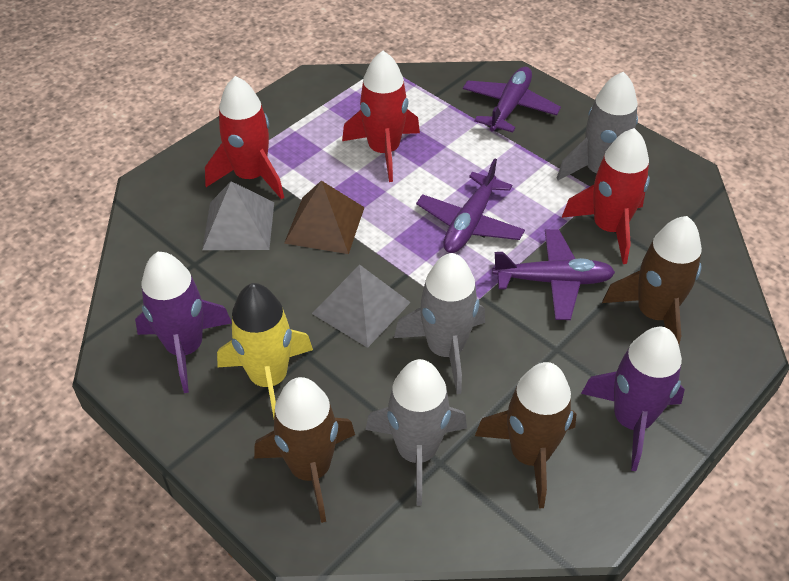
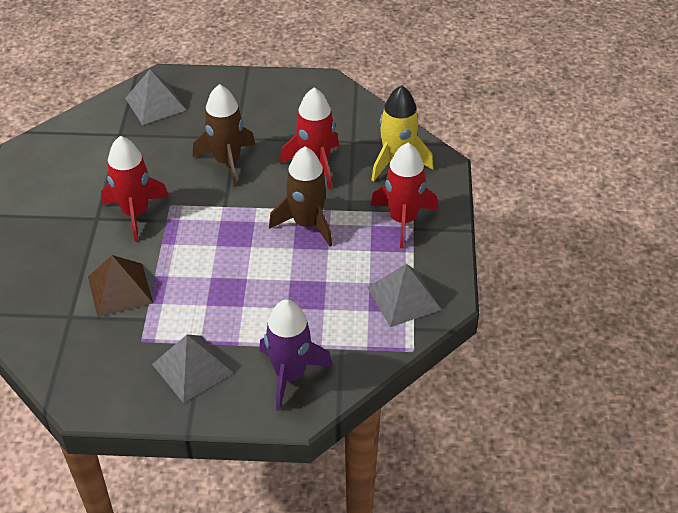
brown rocket: [254,377,355,523] [475,362,576,509] [602,216,702,344] = 3 -> [193,84,255,186] [269,146,332,247] = 2
grey pyramid: [202,181,274,250] [312,265,411,348] = 2 -> [125,69,186,125] [152,335,234,403] [367,264,441,327] = 3
grey rocket: [366,359,467,506] [394,253,485,394] [557,72,638,180] = 3 -> none = 0
purple plane: [416,158,525,253] [463,67,561,133] [492,229,615,320] = 3 -> none = 0
purple rocket: [135,252,232,393] [581,327,685,471] = 2 -> [259,299,333,411] = 1

